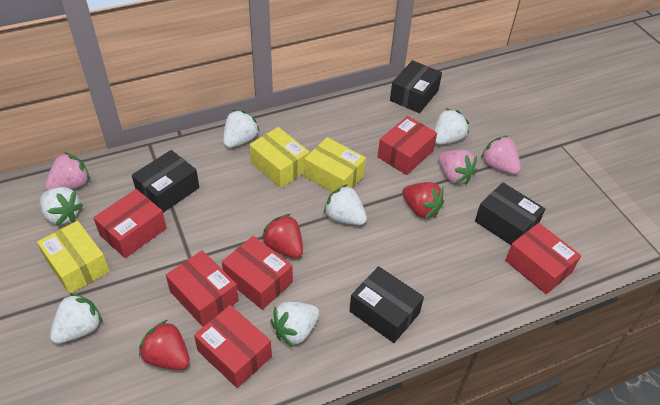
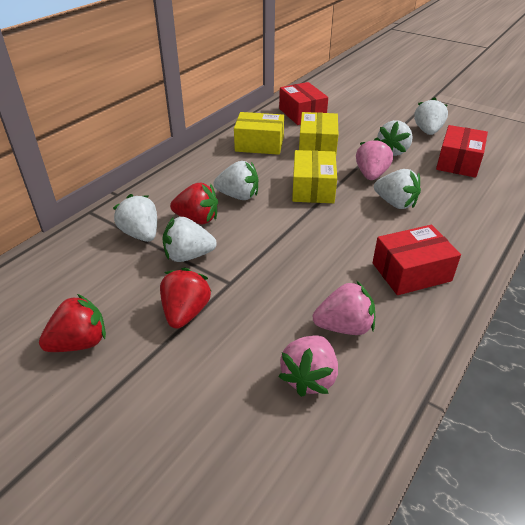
black box: [132,150,199,213] [349,266,424,343] [390,60,442,113] [475,182,545,245] = 4 -> none = 0
red box: [93,189,167,258] [166,250,239,327] [194,305,272,388] [222,236,293,310] [378,116,437,175] [505,223,581,294] = 6 -> [279,82,328,125] [373,225,461,295] [436,125,488,177] = 3

